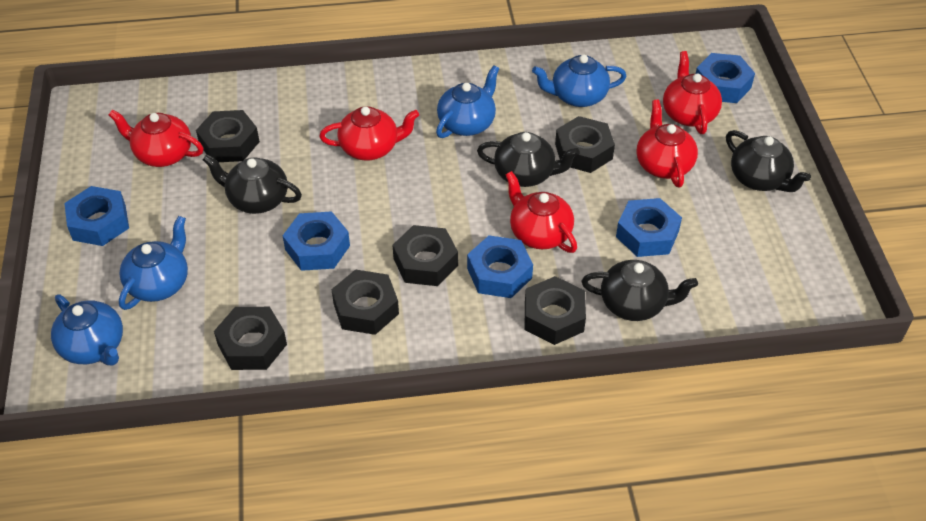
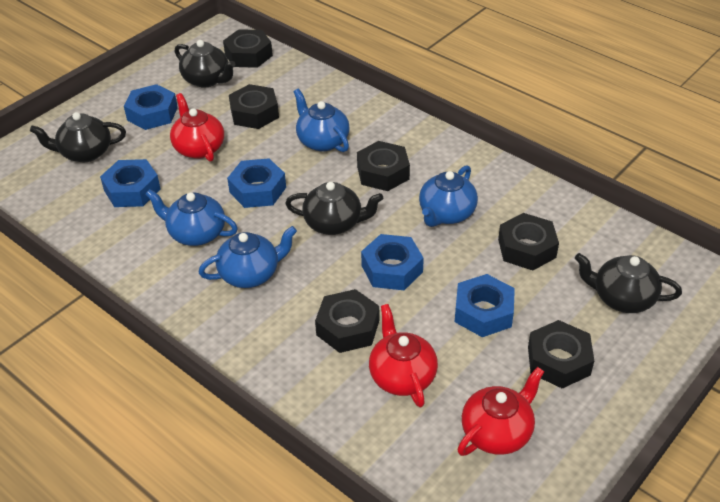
red teapot: [109,109,203,167] [319,106,419,160] [506,171,577,253] [637,99,698,187] [663,51,722,134] = 5 -> [170,93,224,162] [369,304,438,407] [457,367,544,456] = 3

